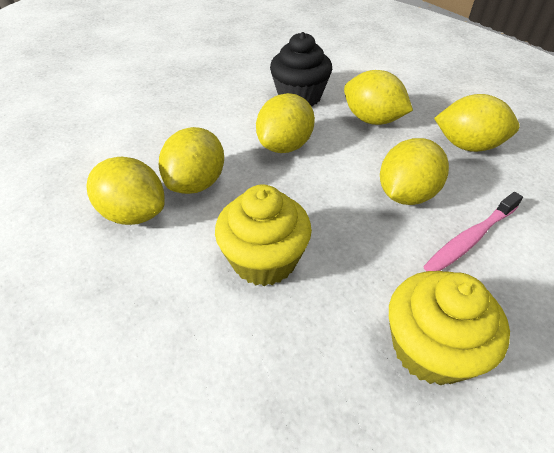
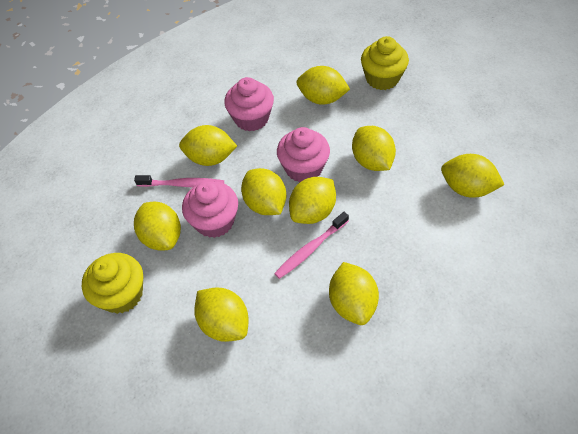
black cupcake: [270,32,332,106] = 1 -> none = 0
pink cupcake: none = 0 -> [182,181,238,238] [224,77,274,131] [277,127,330,182] = 3
pink toothbrush: [423,192,523,271] = 1 -> [134,175,224,187] [274,212,349,279] = 2
yellow lemon: [86,157,165,225] [159,127,224,194] [256,93,315,153] [344,70,413,125] [380,138,449,205] [434,94,520,152] = 6 -> [134,202,181,250] [179,125,237,166] [194,287,249,342] [241,168,287,215] [289,177,336,224] [296,66,350,105] [329,262,379,325] [352,126,396,171] [441,154,504,198] = 9

